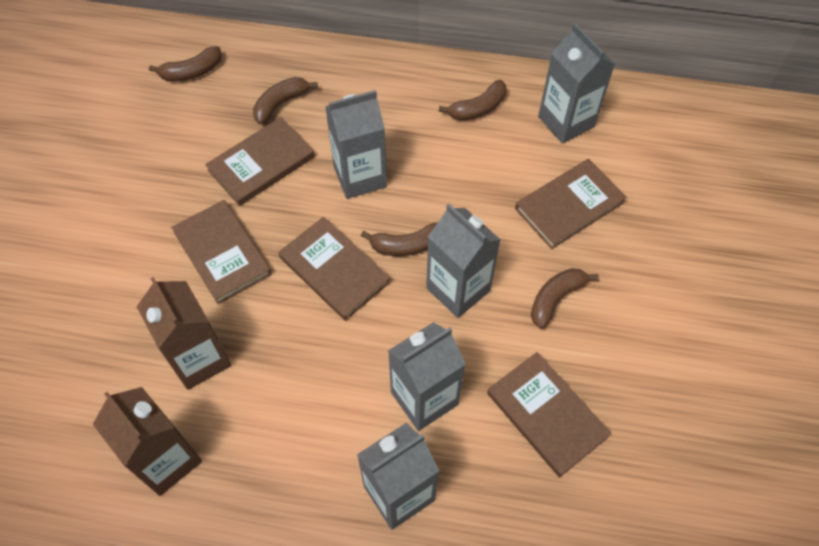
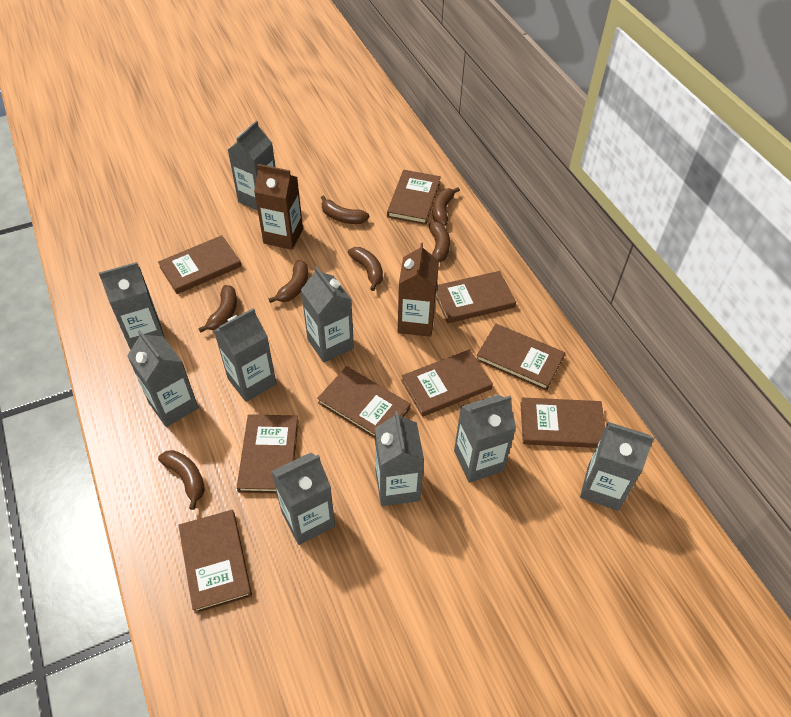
brown banana: [149,46,222,81] [253,77,318,124] [361,223,437,256] [439,80,506,121] [531,268,599,329] = 5 -> [158,450,205,510] [199,285,237,332] [269,260,308,303] [321,195,369,224] [348,247,383,291] [429,222,450,262] [432,187,460,226] = 7
brown book: [171,200,272,304] [205,117,315,206] [279,217,390,321] [487,352,611,477] [515,159,627,249] = 5 -> [158,235,241,294] [179,510,252,613] [237,414,298,494] [317,366,410,438] [387,170,441,225] [401,349,493,417] [436,271,516,323] [477,324,565,391] [520,397,605,448] = 9
grey carton: [325,90,387,199] [357,423,439,530] [388,322,466,431] [426,204,501,318] [538,23,615,144] = 5 -> [99,262,165,350] [127,330,199,427] [214,308,277,402] [228,121,275,211] [271,452,335,545] [301,266,354,363] [375,411,424,506] [454,395,516,483] [580,422,654,511] = 9

